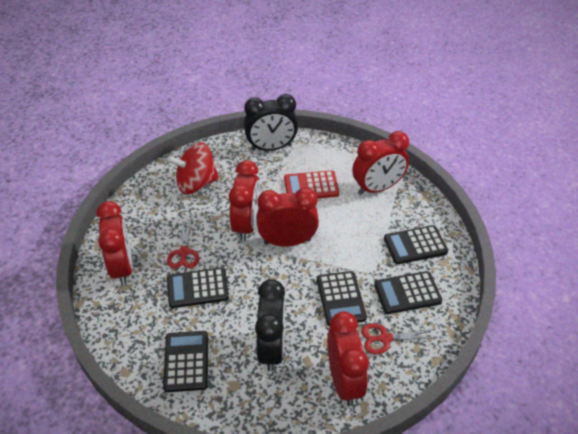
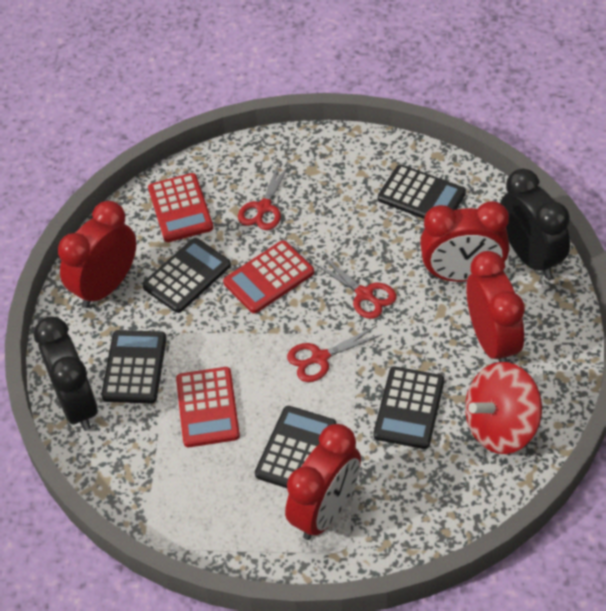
red calculator: [284,170,339,199] = 1 -> [148,173,213,242] [176,367,240,447] [223,240,314,313] = 3
red clock: [96,201,133,286] [229,160,260,241] [257,187,319,247] [327,311,369,406] [352,131,409,195] = 5 -> [58,201,136,308] [285,424,361,540] [420,201,510,282] [466,251,525,362] = 4
red scissors: [167,218,199,269] [361,323,437,355] = 2 -> [238,162,290,230] [287,326,381,382] [313,255,397,319] = 3

